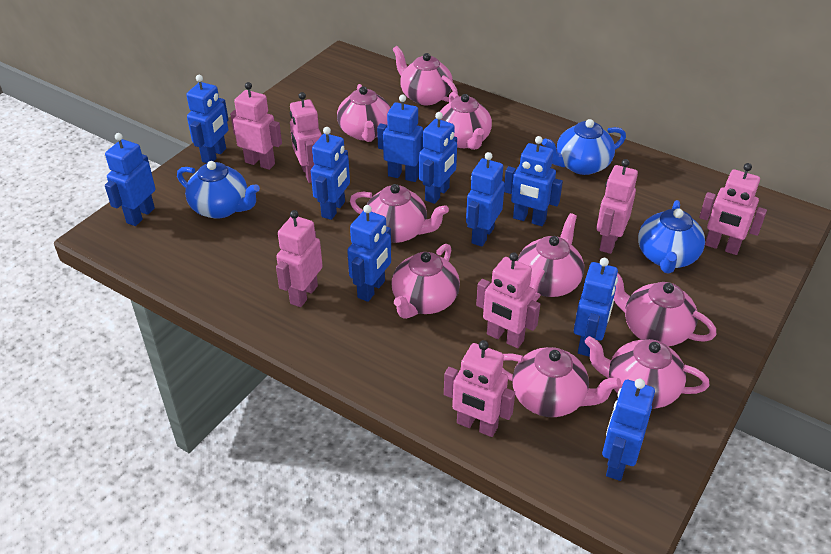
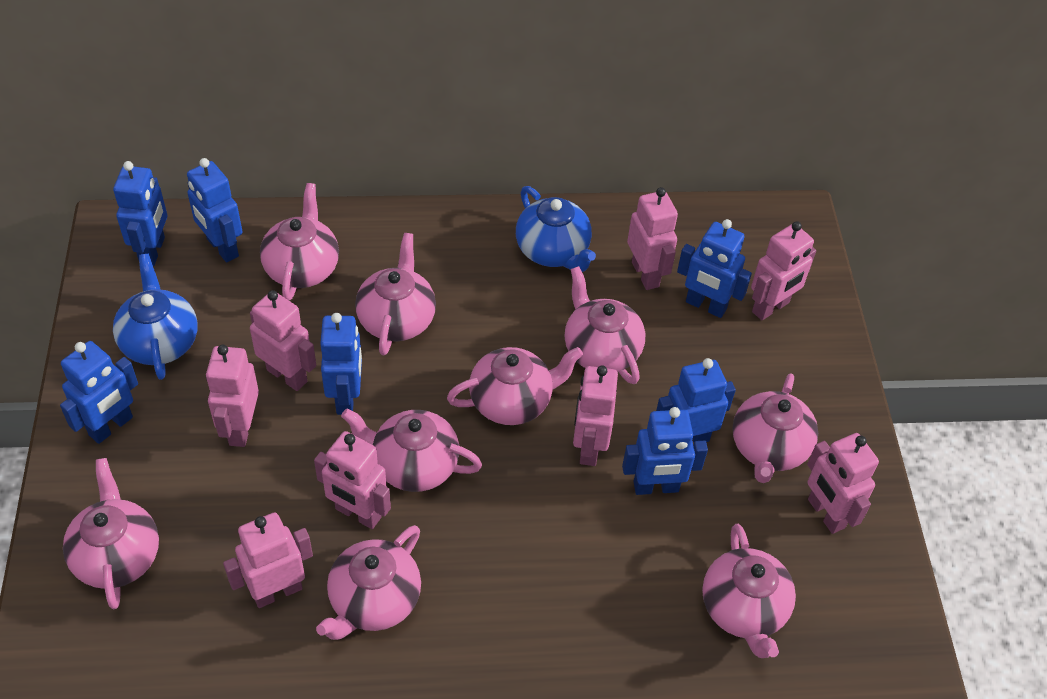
blue robot: [105,133,156,226] [186,75,229,163] [311,127,350,220] [347,205,391,302] [377,95,424,182] [419,112,457,204] [466,152,505,247] [504,136,563,226] [574,258,618,357] [602,379,655,481] = 10 -> [60,341,138,444] [113,161,167,266] [187,158,243,262] [320,313,362,415] [622,407,708,495] [656,358,736,442] [677,219,752,318] = 7
blue teapot: [177,161,260,219] [542,119,626,175] [638,200,705,274] = 3 -> [113,254,198,380] [516,186,596,272] = 2
pink robot: [230,82,282,170] [276,210,323,307] [290,92,322,183] [444,340,515,437] [476,252,540,348] [596,159,638,254] [699,163,767,255] = 7 -> [206,345,259,447] [223,512,313,608] [250,290,316,391] [314,431,391,529] [573,366,618,466] [627,187,678,290] [751,221,816,320] [807,433,879,534] = 8

